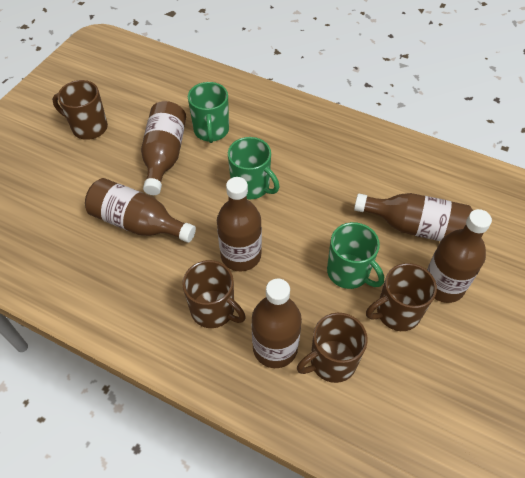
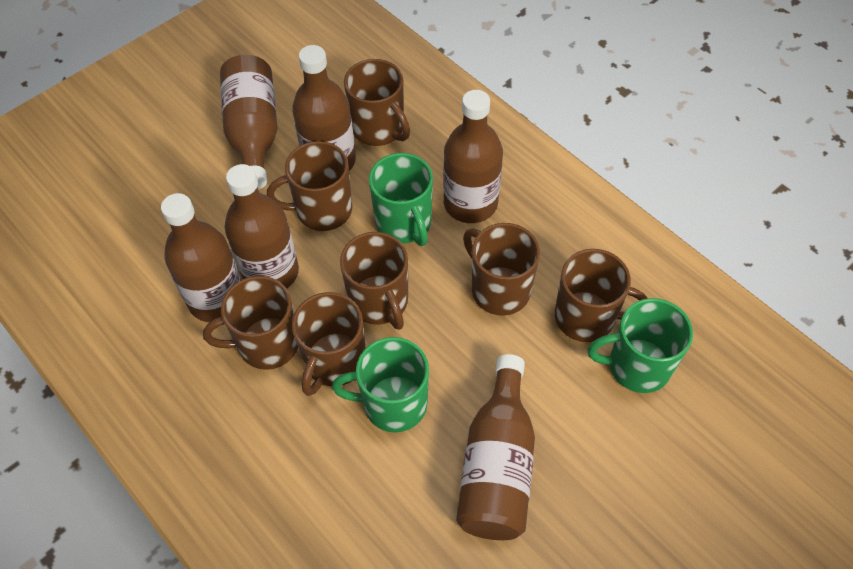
brown mug: [52,80,108,140] [182,260,246,328] [297,313,368,383] [366,263,437,331] = 4 -> [203,276,298,370] [267,141,352,231] [292,292,365,396] [340,232,408,330] [344,59,410,146] [463,223,540,316] [555,249,648,342] = 7

